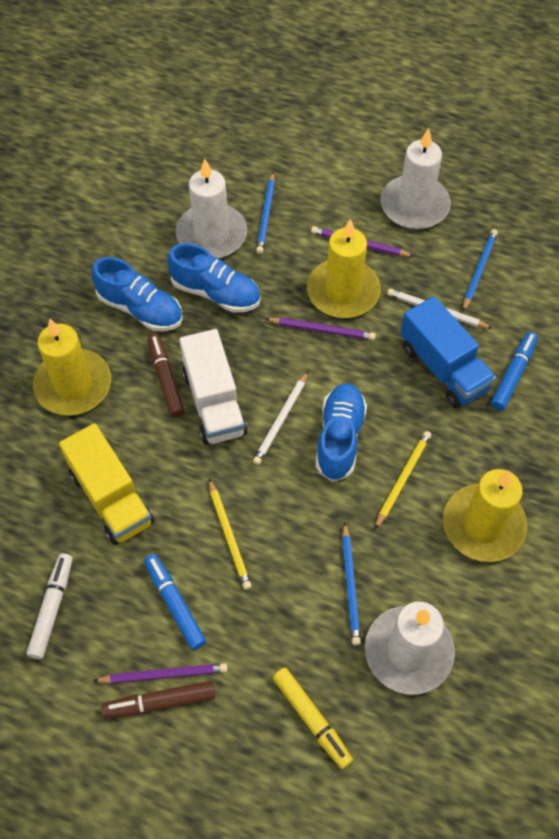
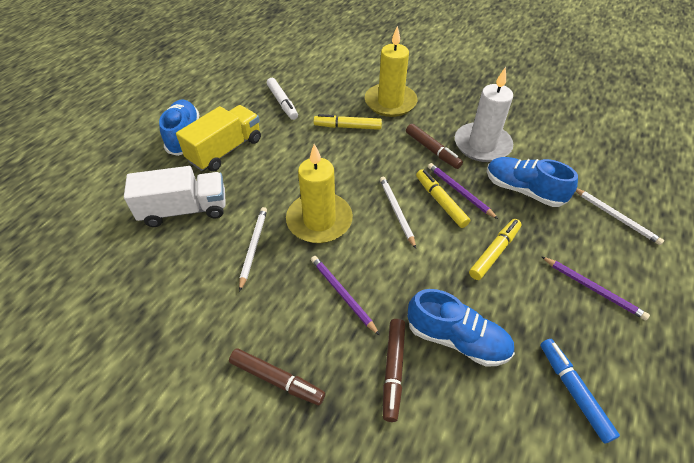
blue marker: [144,554,206,650] [491,332,538,411] = 2 -> [540,339,620,443] = 1
blue pencil: [256,172,275,254] [342,522,361,646] [463,229,498,312] = 3 -> none = 0
blue truck: [400,296,496,408] = 1 -> none = 0
brown marker: [102,681,215,719] [148,334,185,418] = 2 -> [229,348,325,406] [383,319,405,422] [406,124,463,169] = 3
white candle: [176,159,247,259] [365,601,455,695] [380,128,451,230] = 3 -> [455,67,513,162] = 1
white pencil: [253,371,308,465] [387,289,493,329] = 2 -> [239,207,267,292] [380,177,416,249] [576,188,664,245] = 3
yellow candle: [33,319,111,416] [307,219,381,318] [443,469,527,562] = 3 -> [286,144,353,243] [365,26,418,117] = 2
yellow marker: [273,668,353,769] = 1 -> [314,114,382,130] [416,169,470,228] [469,219,522,280] = 3
yellow pencil: [209,479,252,590] [375,431,431,529] = 2 -> none = 0

